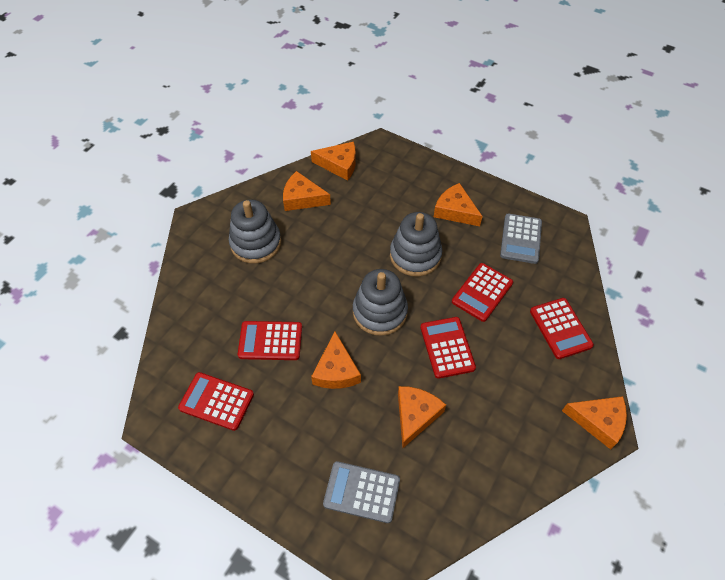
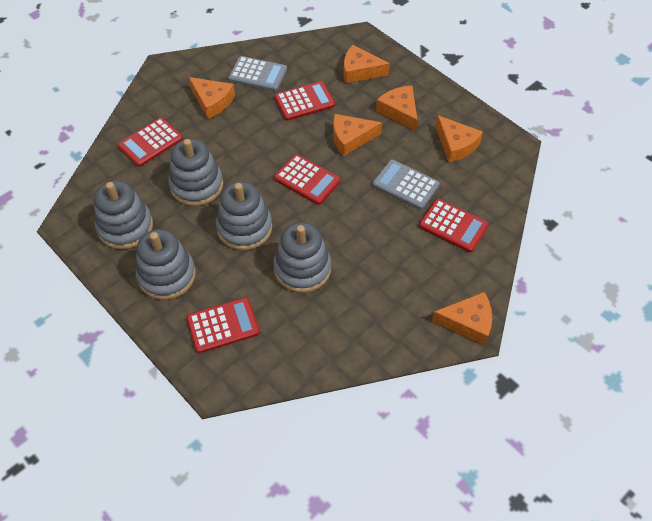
grey stacking toy: [229,200,281,264] [353,269,408,336] [390,212,442,277] = 3 -> [94,181,153,249] [136,229,196,300] [168,139,223,206] [216,181,272,250] [273,222,331,293] = 5

